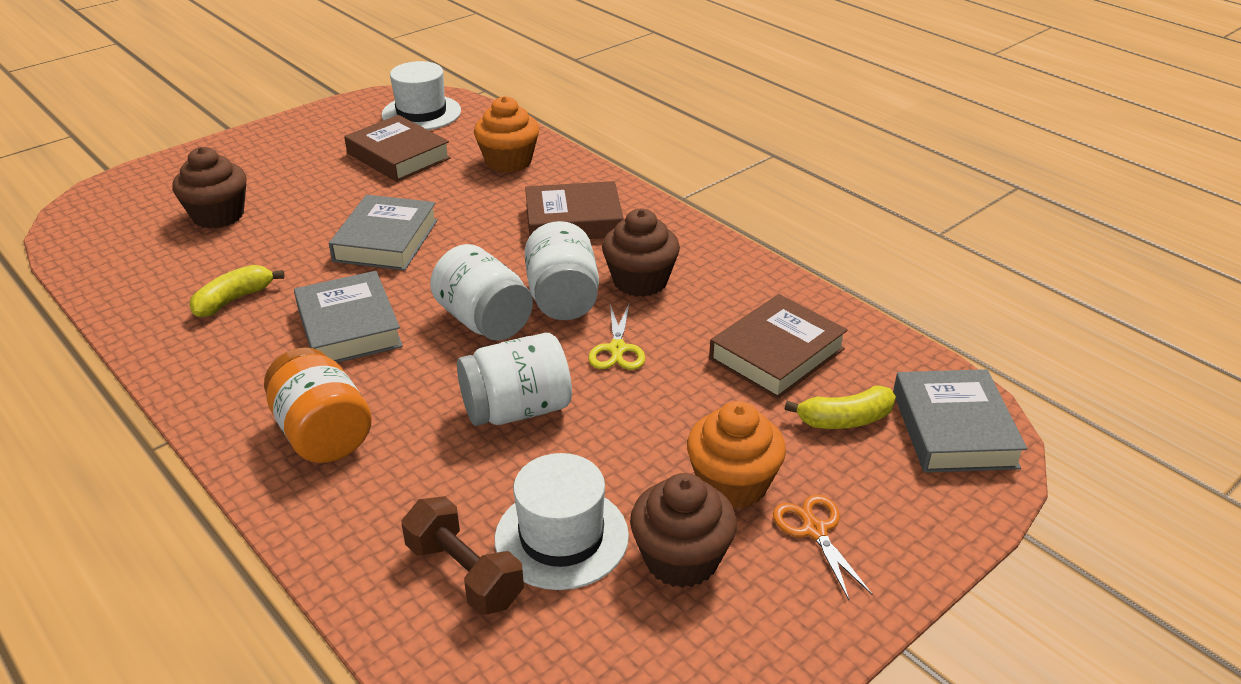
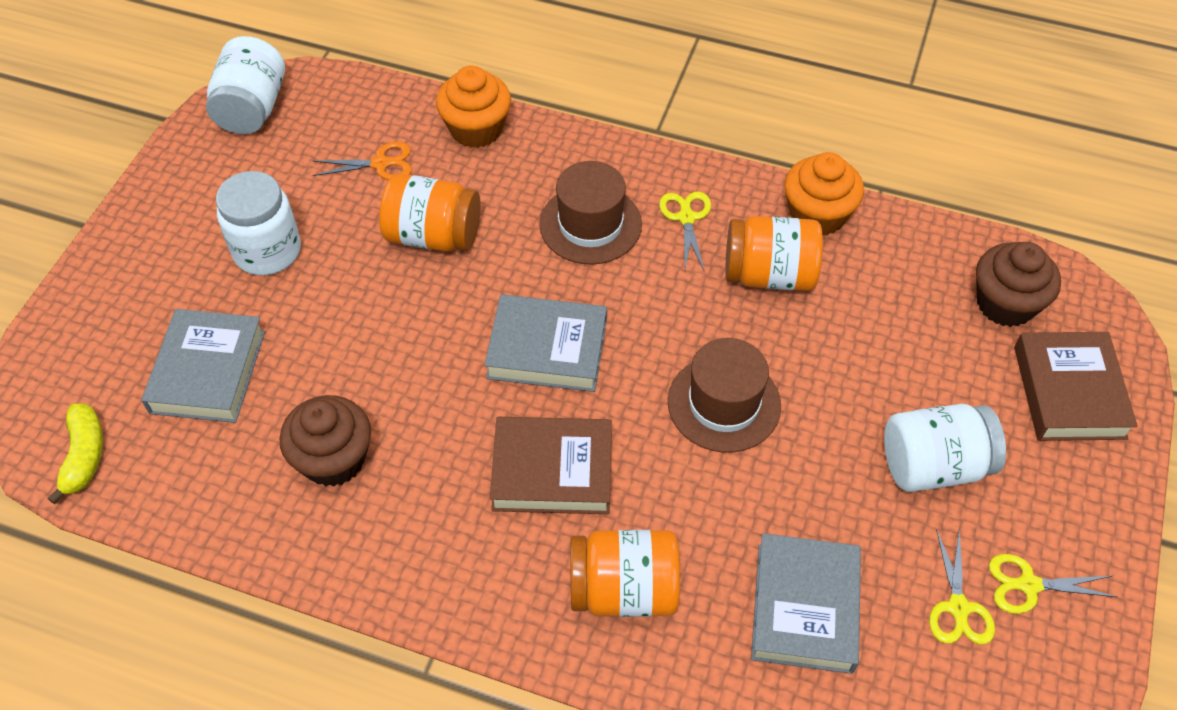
brown book: [344,115,451,182] [525,181,624,239] [709,294,848,399] = 3 -> [490,417,612,514] [1014,332,1138,441] = 2
brown cupcake: [172,147,247,229] [602,209,680,297] [630,473,737,588] = 3 -> [280,395,371,487] [976,242,1061,327] = 2
brown dumbbell: [401,496,524,615] = 1 -> none = 0
brown hat: none = 0 -> [539,161,642,265] [668,338,781,453] = 2
orange jar: [264,347,372,463] = 1 -> [379,174,481,252] [570,530,680,617] [725,216,823,291] = 3
white hat: [382,61,461,130] [495,453,629,590] = 2 -> none = 0
yellow banana: [189,265,285,317] [785,386,896,429] = 2 -> [48,403,103,504] = 1
yellow scissors: [589,304,645,370] = 1 -> [659,192,711,272] [929,528,995,644] [989,554,1117,614] = 3

